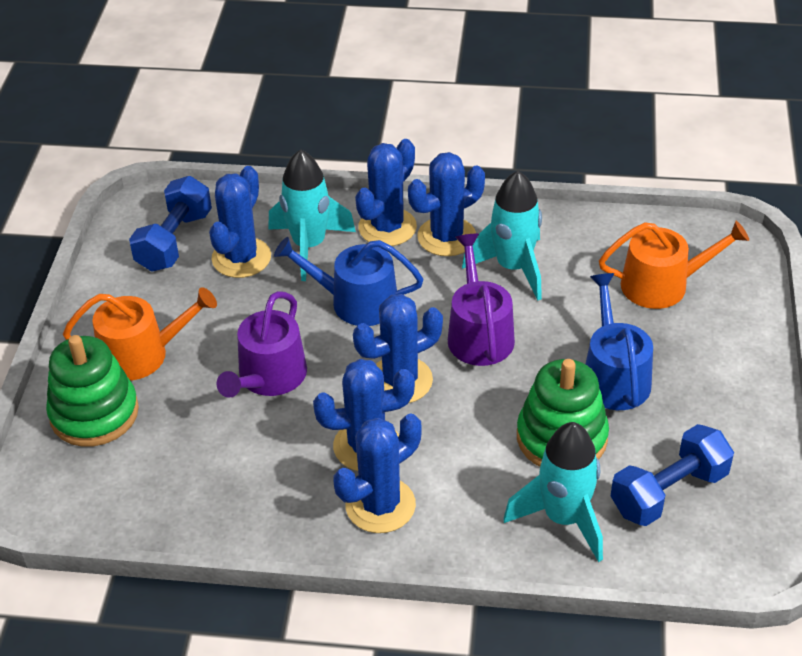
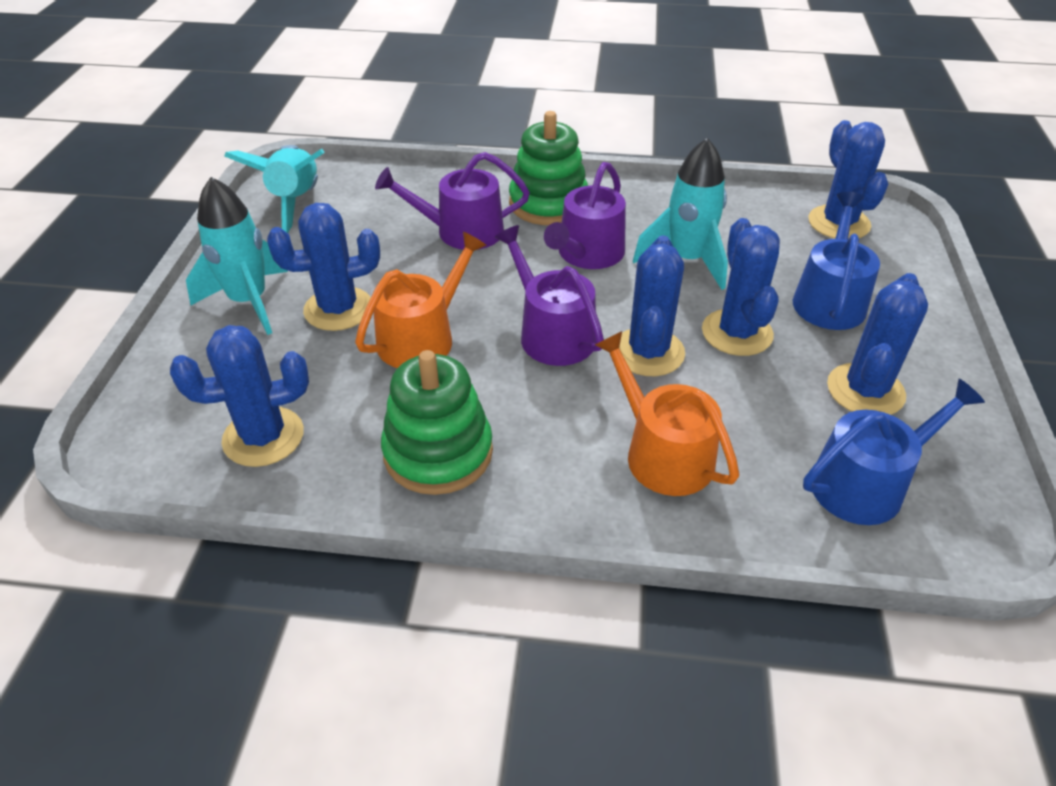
blue dumbbell: [129,176,212,272] [611,424,734,526] = 2 -> none = 0
purple watering can: [216,291,307,398] [448,234,515,366] = 2 -> [375,152,530,250] [495,225,604,366] [544,162,626,269] = 3

